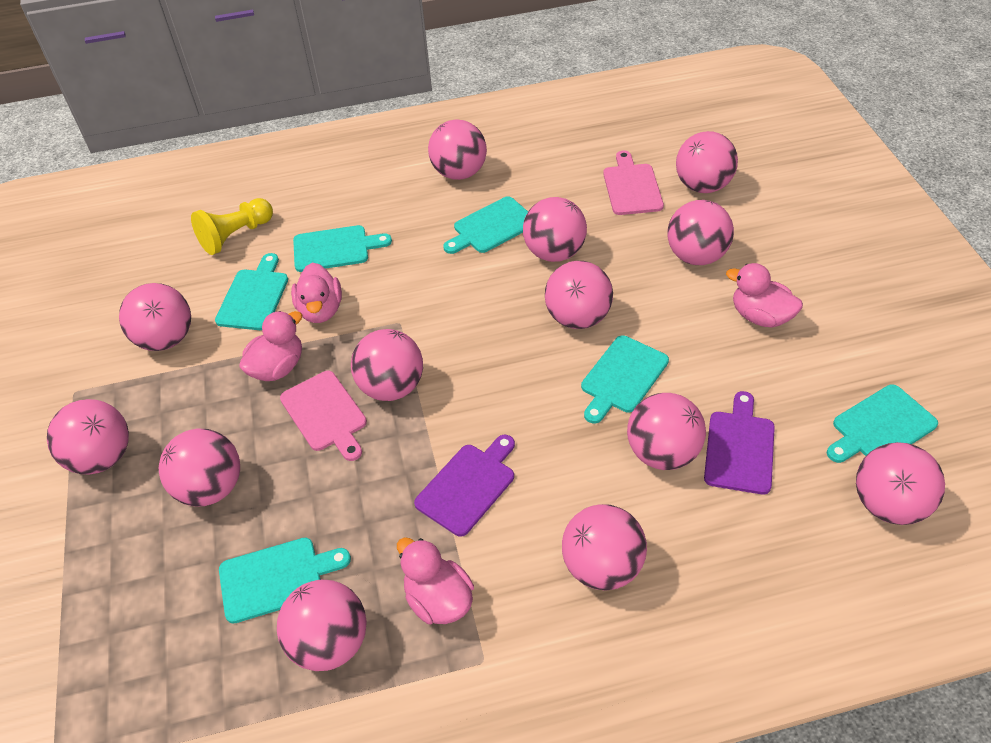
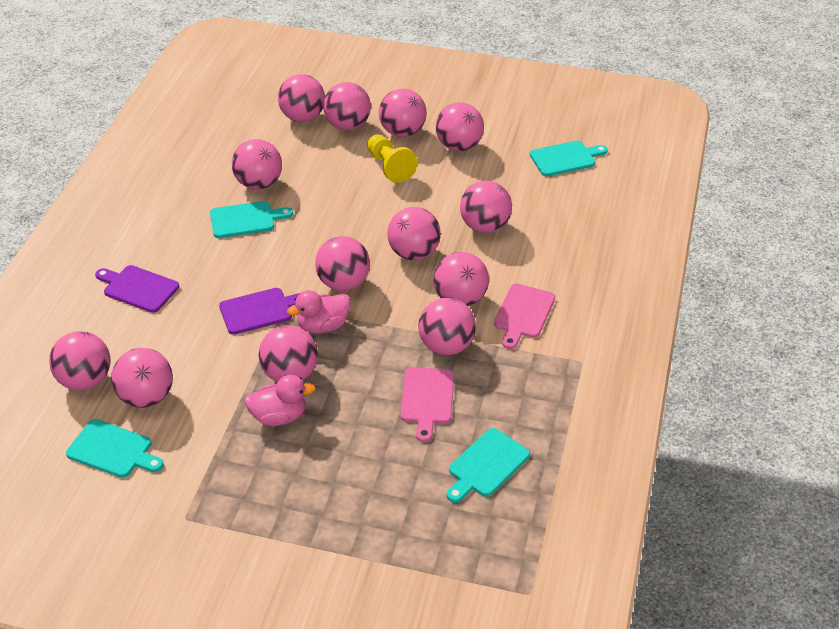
pink duck: [239,311,302,381] [291,263,342,323] [397,537,474,624] [726,263,803,328] = 4 -> [244,375,316,426] [287,290,351,334] = 2
turquoise cutting board: [215,253,288,330] [219,537,351,624] [293,225,392,272] [443,196,528,254] [581,335,669,424] [827,384,938,463] = 6 -> [66,419,164,478] [210,201,293,238] [447,428,530,503] [530,141,608,177] = 4

